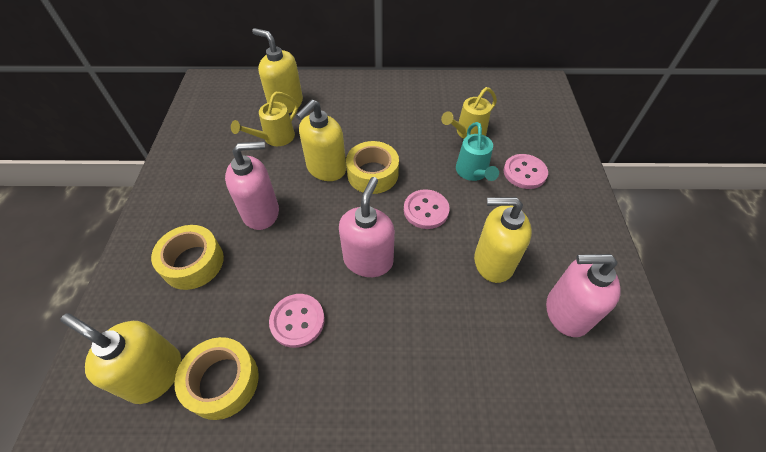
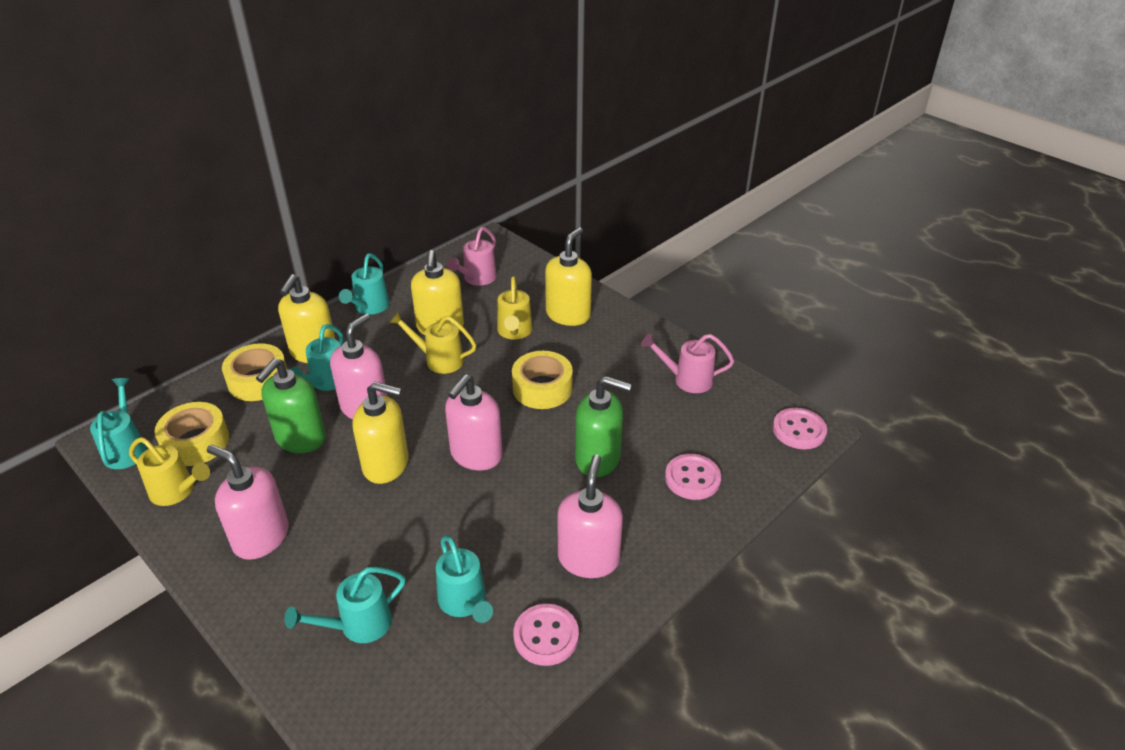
green soap dispenser: none = 0 -> [256,358,326,453] [575,376,632,477] = 2
pink soap dispenser: [225,141,279,230] [339,177,395,277] [546,254,621,337] = 3 -> [207,445,289,560] [330,314,388,419] [445,374,503,471] [558,454,623,578] = 4
pink watering can: none = 0 -> [447,227,497,286] [641,334,734,393] = 2
turquoise watering can: [456,122,499,181] = 1 -> [90,378,147,469] [285,567,406,643] [290,324,343,391] [339,254,390,315] [436,535,493,623] = 5
yellow watering can: [231,92,298,146] [441,87,497,139] = 2 -> [129,437,210,506] [389,311,476,374] [497,276,533,340] = 3

